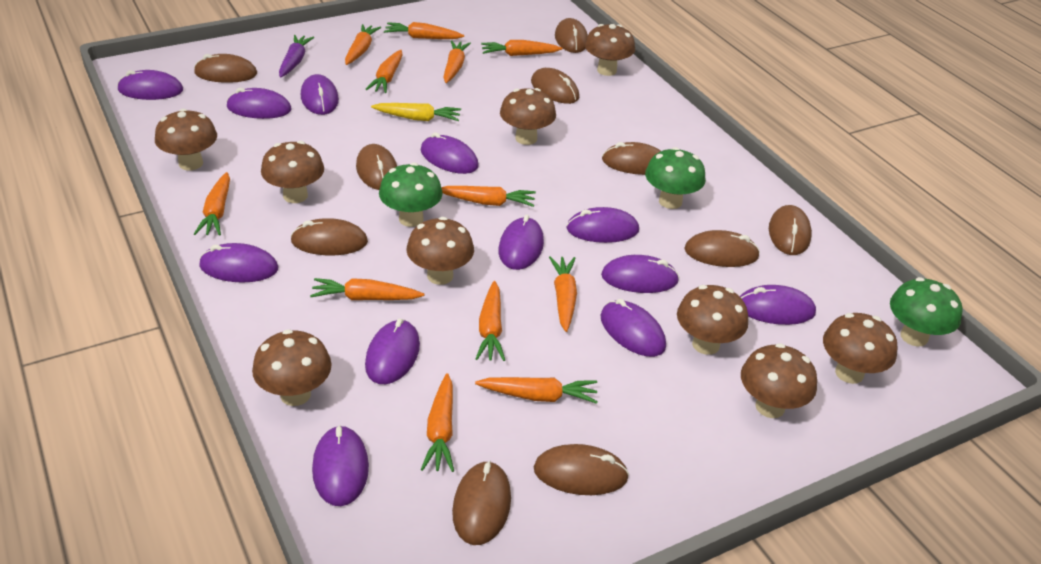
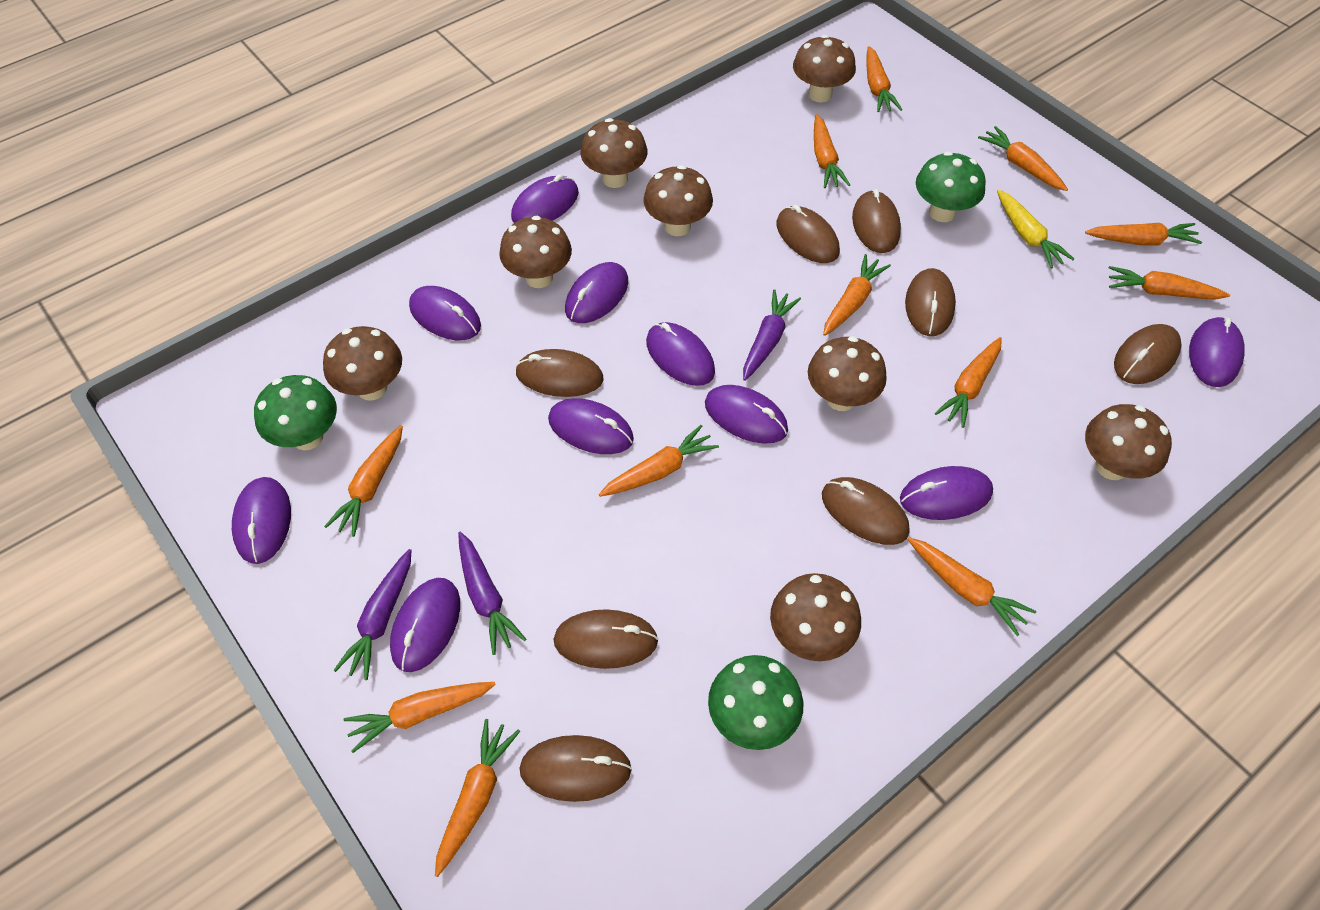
brown mouse: [194,54,257,83] [290,218,368,255] [356,144,397,190] [452,461,511,545] [531,68,579,104] [534,444,629,495] [555,18,588,53] [602,142,660,175] [684,230,760,267] [769,205,812,255] = 10 -> [515,349,604,397] [520,735,632,802] [554,609,659,669] [776,205,840,263] [822,477,909,545] [852,189,901,253] [905,268,956,336] [1114,324,1182,384] = 8
brown mushroom: [155,109,217,170] [252,329,332,406] [261,141,324,203] [407,217,474,285] [500,88,556,145] [585,24,635,76] [677,285,748,355] [741,343,817,418] [823,313,898,384] = 9 -> [323,326,402,401] [499,216,572,288] [580,118,647,188] [643,165,713,236] [770,573,861,661] [793,35,856,103] [808,336,887,411] [1085,404,1172,480] = 8
purple carrot: [279,35,314,78] = 1 -> [334,549,411,680] [458,532,526,655] [743,289,801,381] = 3
purple mouse: [117,70,183,100] [199,243,278,283] [226,88,291,119] [301,74,339,115] [312,425,369,506] [365,318,420,384] [421,132,479,174] [498,215,544,270] [566,207,639,243] [601,255,679,293] [601,299,666,357] [740,285,816,325] = 12 -> [232,477,291,564] [390,578,460,672] [409,286,481,340] [511,174,579,223] [548,398,634,454] [565,262,628,323] [646,322,715,386] [705,385,788,444] [900,466,993,520] [1189,317,1245,387] = 10

